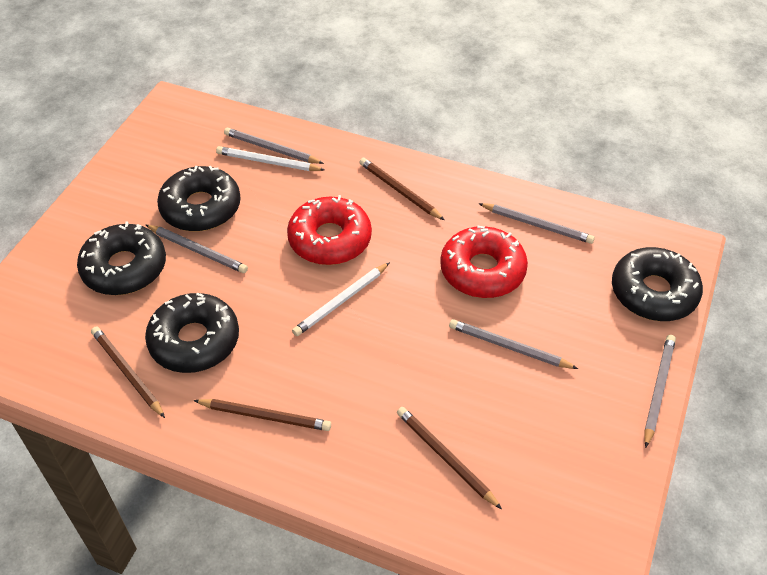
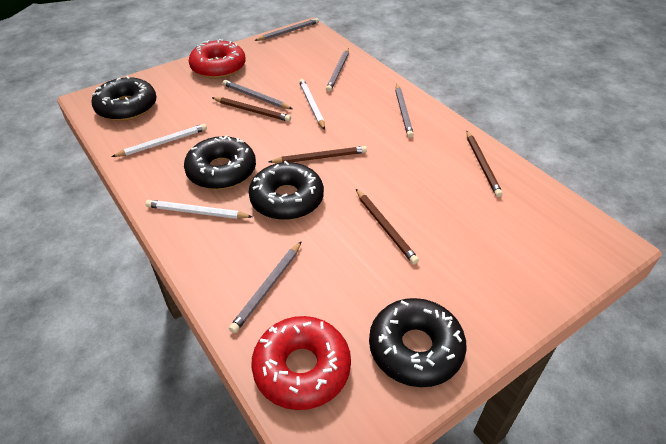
white pencil: [216,146,325,171] [292,262,390,336] = 2 -> [111,124,207,157] [146,200,253,219] [299,79,325,130] = 3

